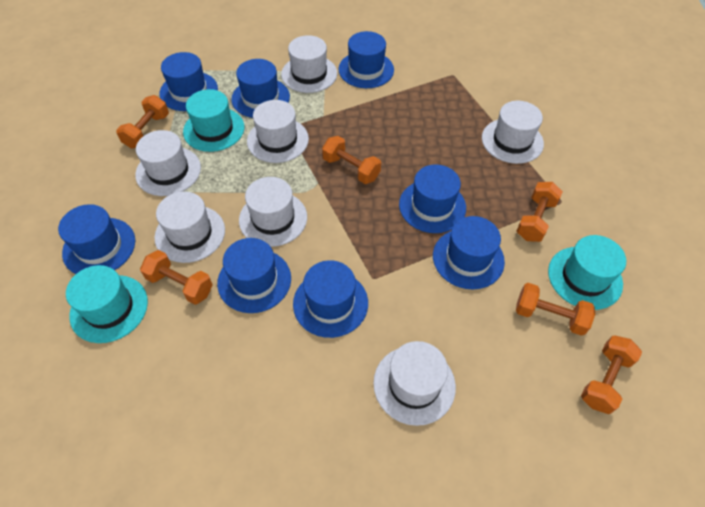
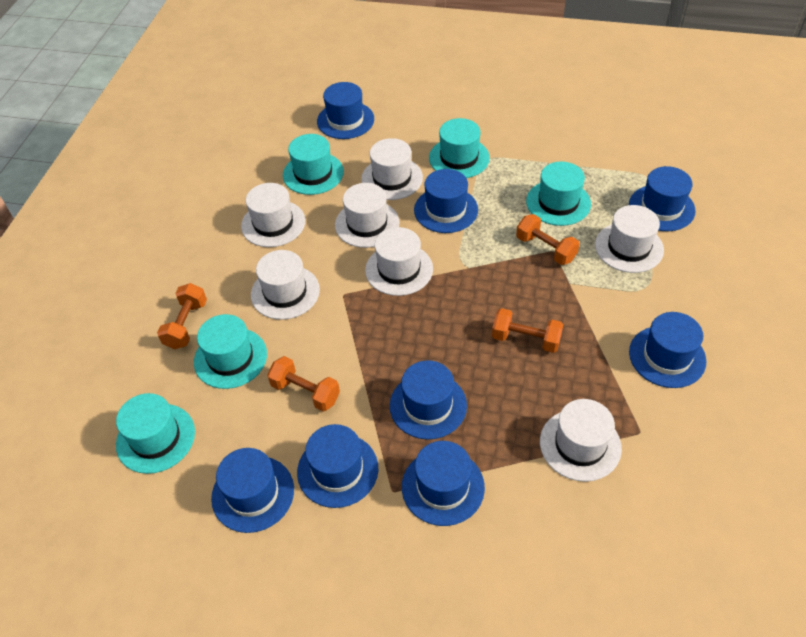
orange dumbbell: [116,95,169,148] [140,250,213,305] [322,136,381,184] [516,182,563,242] [516,283,595,336] [581,335,642,414] = 6 -> [157,283,207,349] [267,356,340,412] [492,308,563,353] [516,214,580,265] = 4
turquoise hat: [66,265,148,343] [183,89,245,152] [548,235,626,310] = 3 -> [116,393,195,474] [194,314,267,389] [283,134,344,195] [429,118,490,178] [526,162,591,226] = 5

